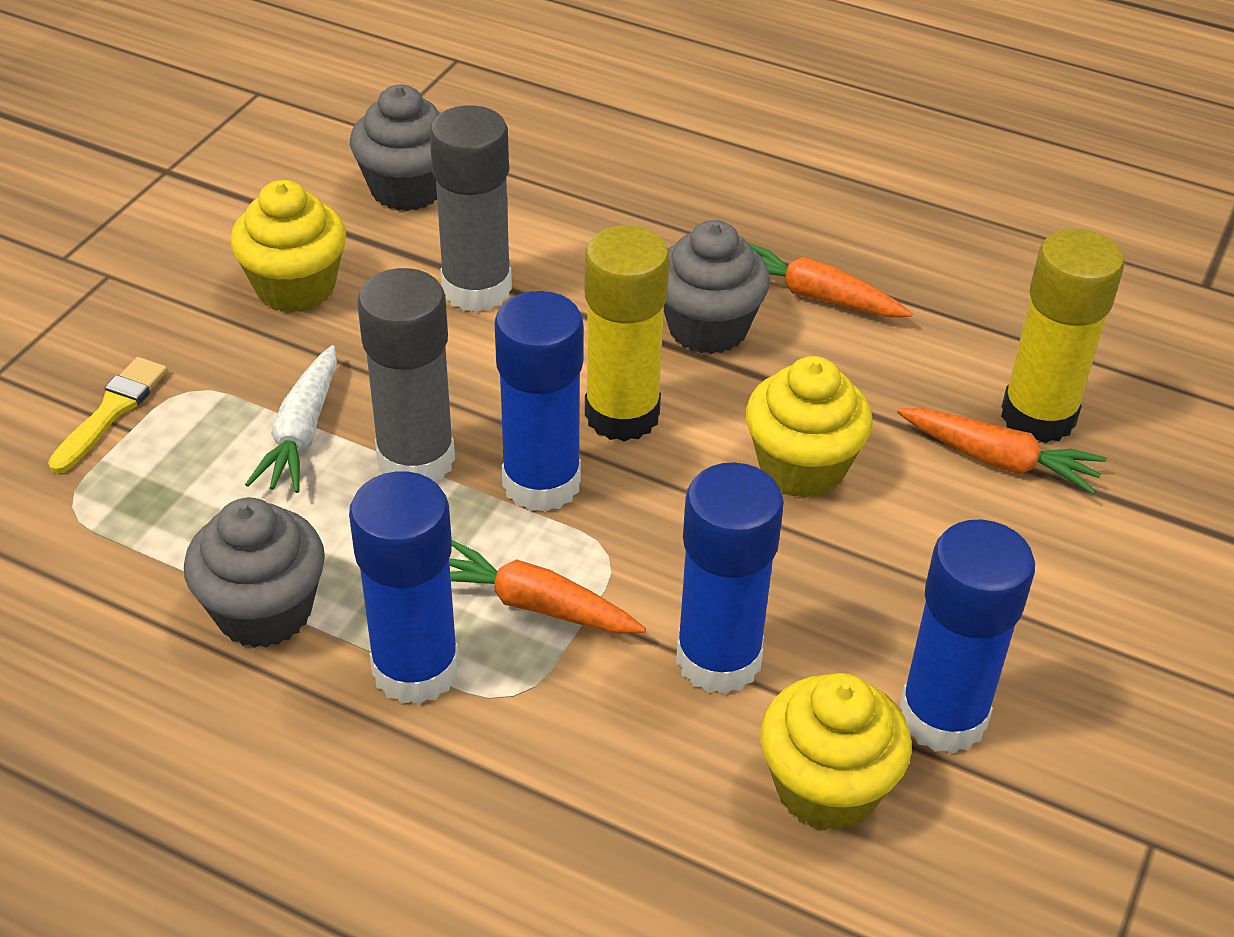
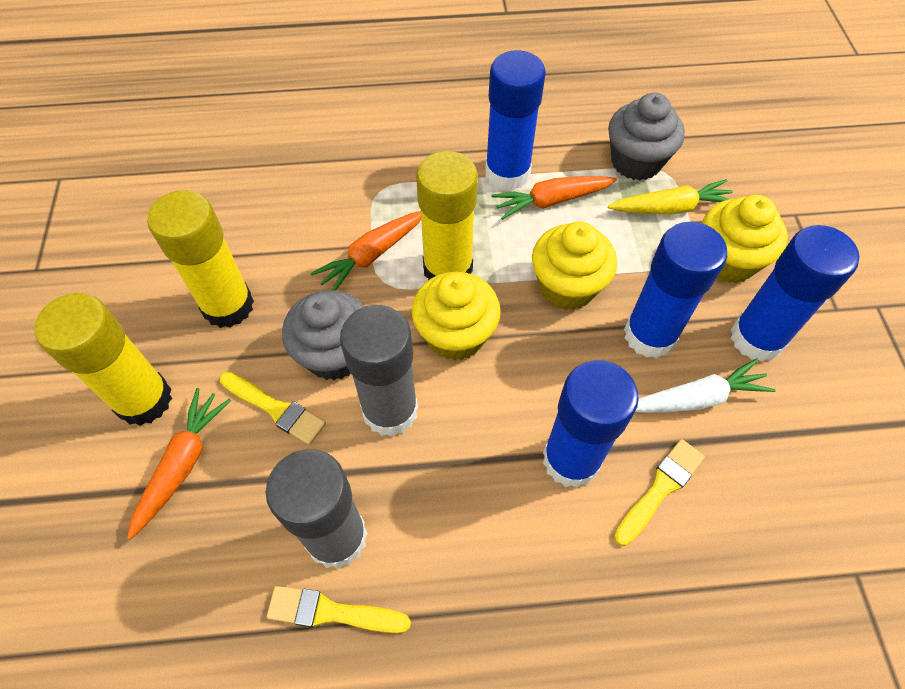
grey cupcake: [184,498,325,648] [350,85,441,211] [664,220,770,354] = 3 -> [282,290,365,380] [608,93,685,180] = 2
yellow brush: [48,357,168,474] = 1 -> [220,372,326,445] [267,586,411,633] [614,439,705,546] = 3
yellow carrot: none = 0 -> [608,179,733,214] = 1
yellow glue stick: [585,225,670,442] [1001,229,1124,443] = 2 -> [34,293,172,426] [147,190,254,328] [416,151,478,280] = 3

